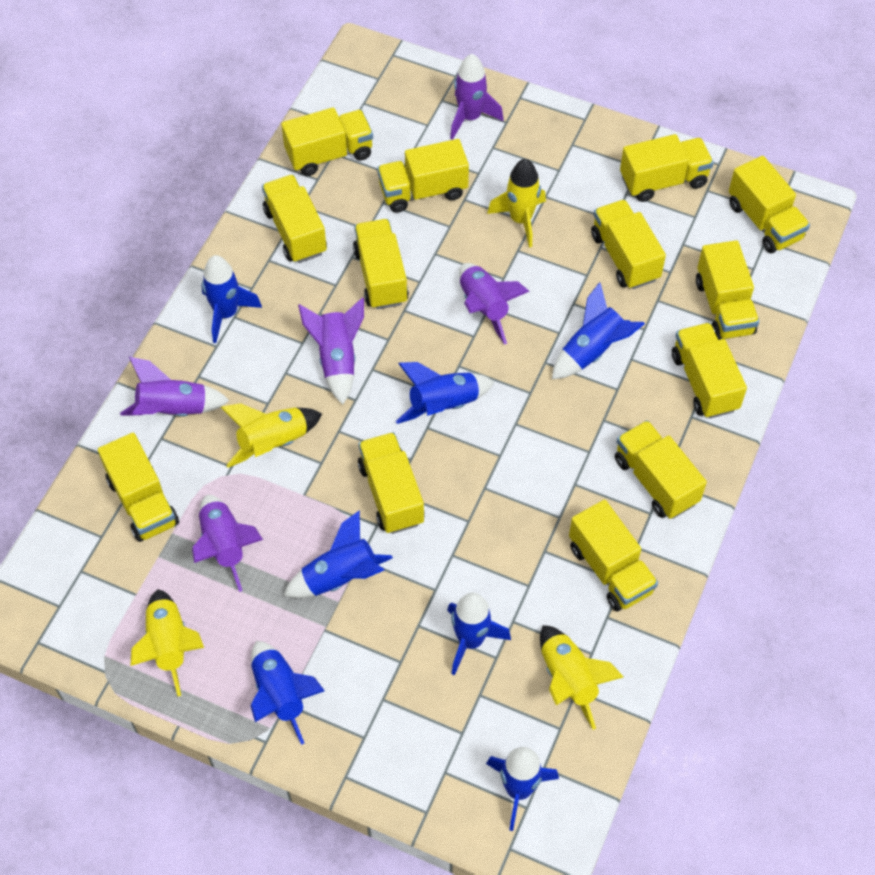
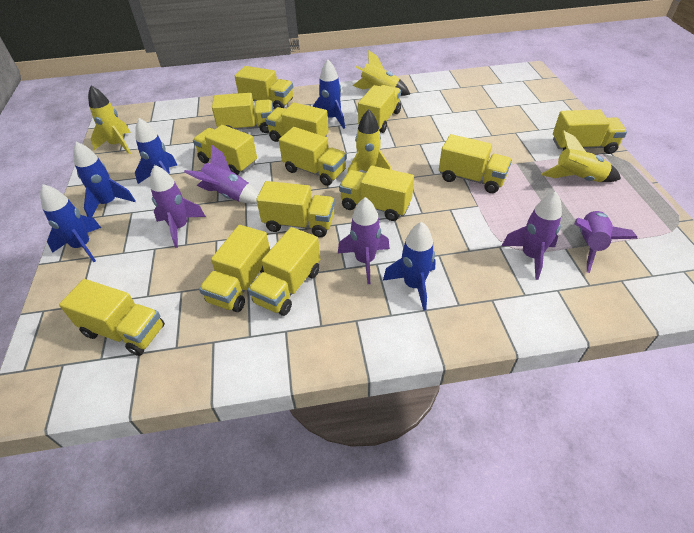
blue rocket: [201,255,262,343] [251,641,325,745] [283,510,393,598] [396,362,494,424] [447,593,511,675] [486,747,559,831] [552,282,645,379] = 7 -> [40,184,101,262] [73,142,136,218] [135,118,177,184] [312,60,345,129] [383,222,436,311] = 5

